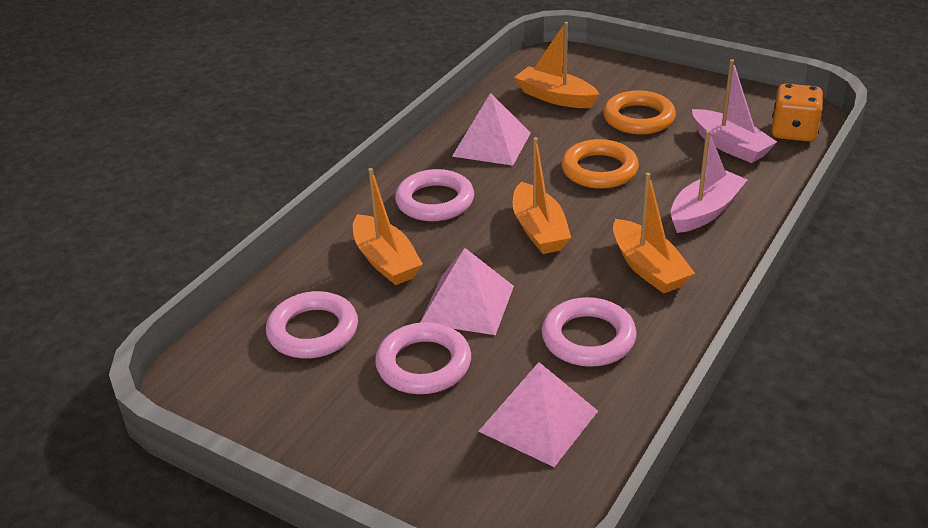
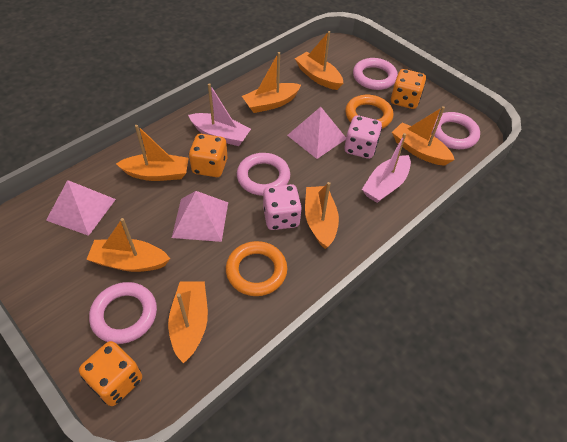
orange boat: [353,168,423,285] [513,137,571,254] [514,22,599,108] [613,173,695,294] = 4 -> [86,218,170,272] [116,125,188,181] [168,281,208,363] [242,52,301,113] [295,31,343,90] [305,182,339,249] [392,106,455,166] = 7
orange dice: [772,84,824,142] = 1 -> [79,341,142,406] [189,134,227,177] [391,69,426,109] = 3
pink dice: none = 0 -> [263,184,302,230] [344,115,382,159] = 2

